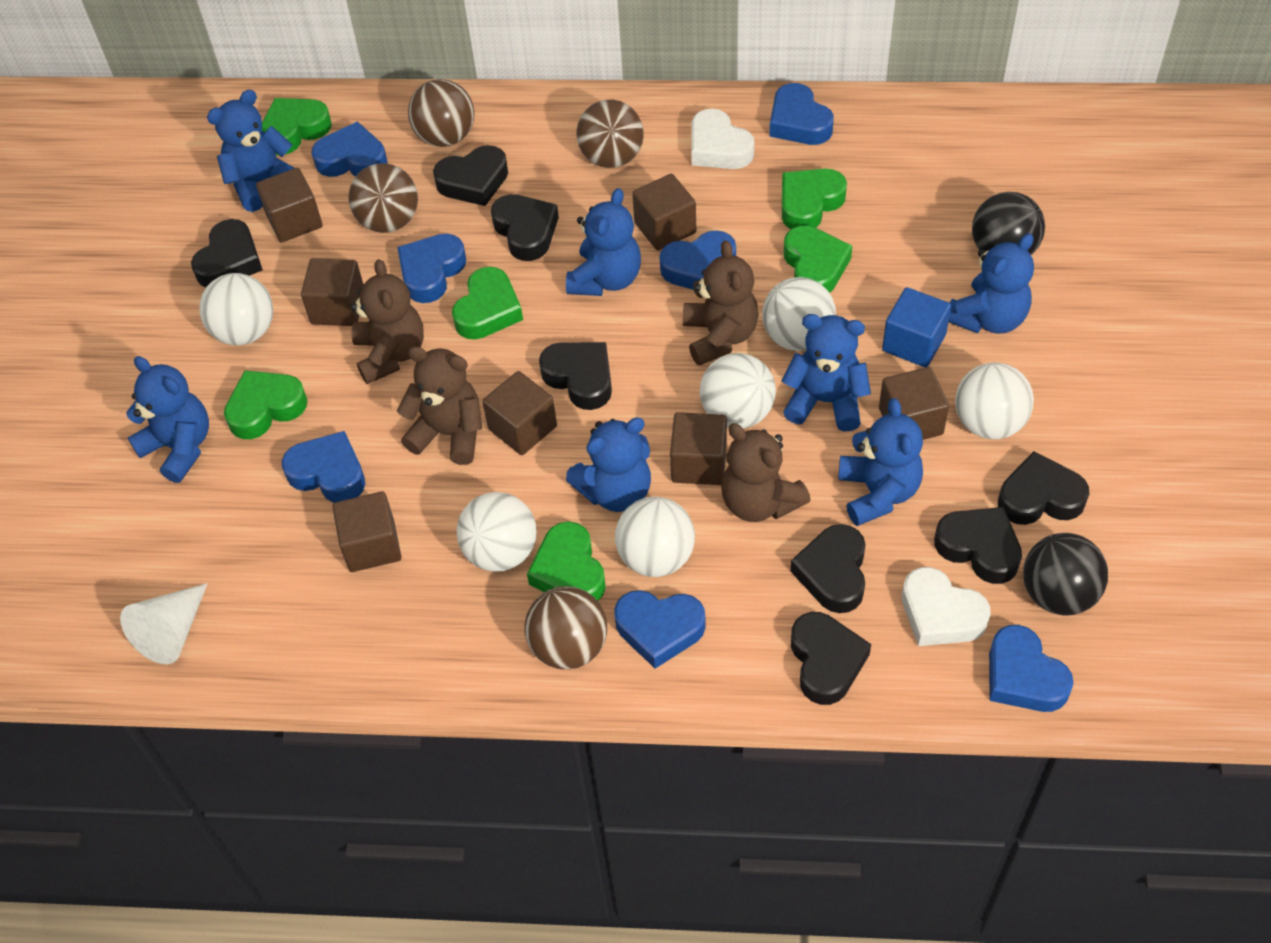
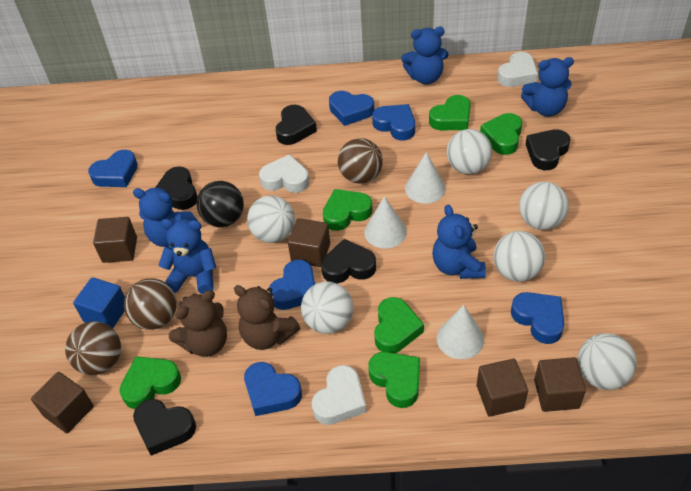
black ball: [972,192,1045,255] [1023,533,1108,615] = 2 -> [196,181,244,227] = 1
black heart: [191,219,263,288] [433,145,508,206] [491,194,559,261] [539,342,612,410] [790,524,866,613] [791,612,871,705] [934,507,1022,584] [998,451,1089,525] = 8 -> [133,399,196,456] [155,166,198,210] [276,105,317,145] [321,239,376,283] [526,129,571,170] = 5
blue heart: [282,431,365,503] [311,121,387,177] [397,234,466,303] [614,590,706,669] [659,230,736,290] [769,83,834,145] [989,625,1074,712] = 7 -> [88,150,138,187] [244,362,302,416] [269,260,315,310] [329,91,374,126] [372,104,415,140] [511,292,564,344] = 6
blue teddy bear: [126,356,209,483] [207,90,294,212] [566,188,641,296] [566,417,651,512] [782,314,871,431] [838,398,923,526] [949,233,1034,334] = 7 -> [133,188,198,247] [158,219,216,294] [401,27,448,84] [432,205,486,279] [521,57,574,116] = 5
brown ball: [348,163,418,233] [408,79,474,147] [525,586,607,669] [576,100,644,168] = 4 -> [65,321,121,375] [124,278,177,330] [338,138,383,184] = 3
brown cube: [256,168,323,243] [301,258,364,326] [332,491,401,572] [482,371,557,455] [632,174,696,251] [670,412,727,485] [879,367,949,440] = 7 -> [31,372,94,433] [93,217,137,263] [288,218,330,267] [477,359,528,417] [534,357,586,412] = 5
brown teddy bear: [351,259,424,384] [397,346,482,465] [683,240,759,365] [721,423,811,522] = 4 -> [169,290,227,357] [234,285,300,350] = 2
white cone: [120,583,208,664] = 1 -> [364,196,407,249] [405,152,446,204] [437,305,484,359] = 3
white heart: [691,109,754,169] [902,567,991,646] = 2 -> [259,154,309,193] [312,365,366,425] [497,52,538,87] = 3

